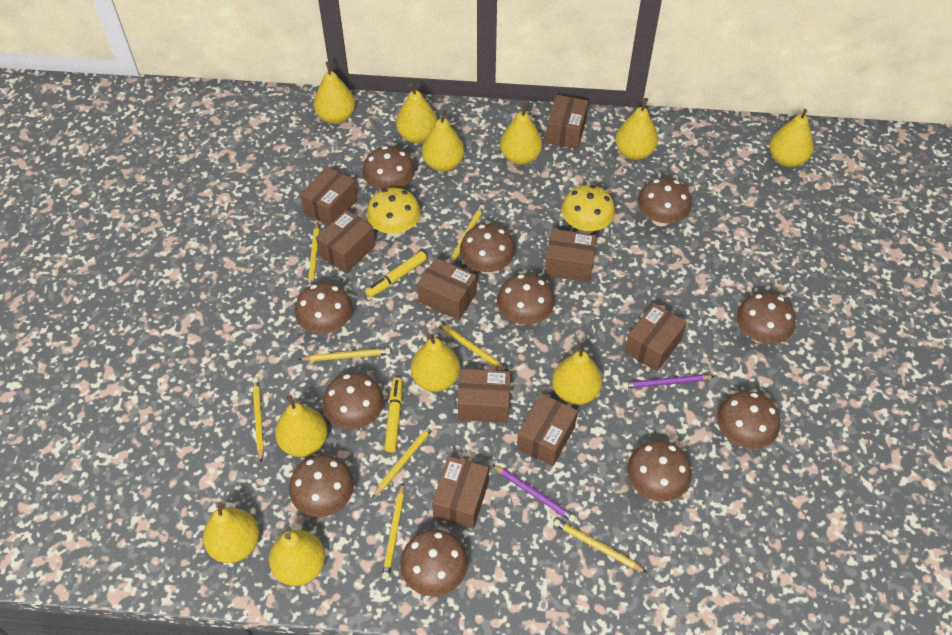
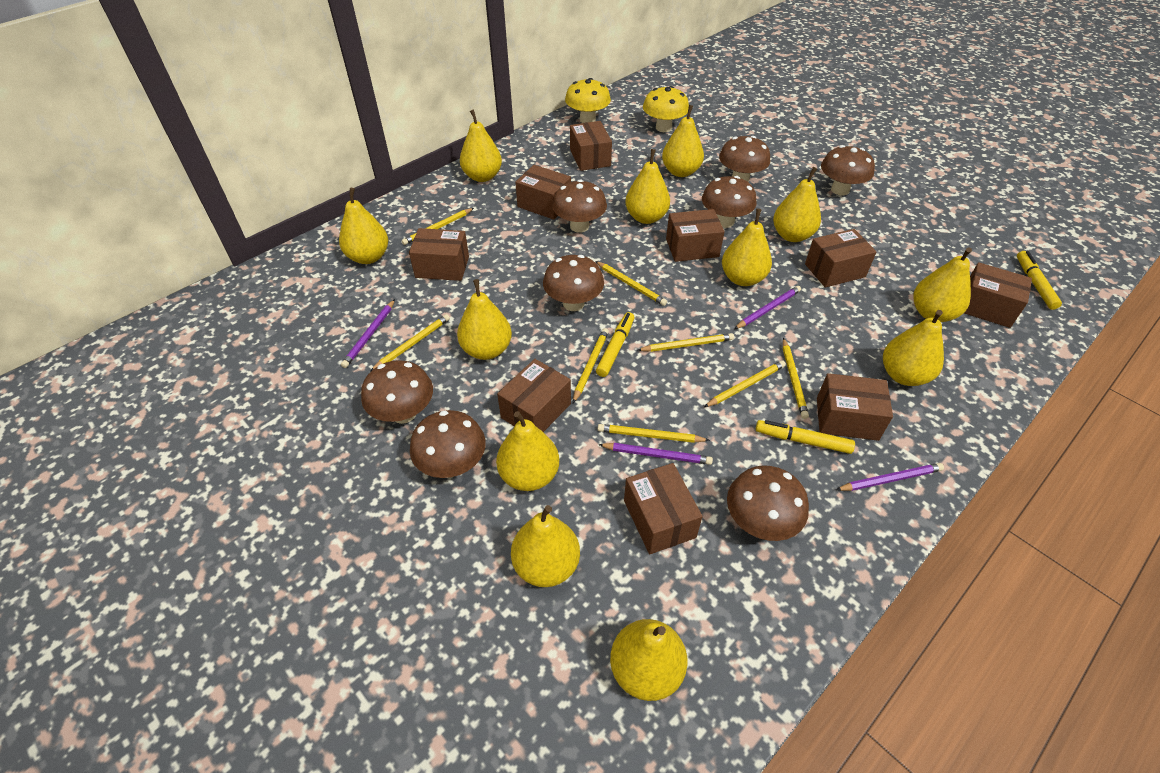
brown mushroom: [289,455,354,517] [295,282,353,334] [322,372,384,429] [362,146,415,190] [400,530,468,596] [460,224,515,274] [497,274,555,325] [627,441,692,502] [638,178,692,226] [717,391,780,449] [737,292,796,344] = 11 -> [361,360,433,424] [410,410,486,478] [543,255,604,311] [552,179,607,233] [702,176,756,228] [719,136,770,182] [727,465,809,541] [821,145,875,195] = 8
purple pencil: [493,465,576,522] [623,374,715,389] = 2 -> [341,299,395,368] [598,443,713,465] [734,286,801,329] [836,463,944,491] = 4
yellow marker: [365,251,427,298] [384,377,403,453] = 2 -> [596,312,634,377] [756,420,855,454] [1017,251,1062,310] = 3
yellow pear: [203,502,259,563] [269,530,325,586] [275,395,328,457] [314,62,355,124] [396,83,437,143] [411,333,460,392] [422,110,464,172] [500,104,542,165] [552,344,602,405] [615,98,658,160] [770,109,814,167] = 11 -> [339,188,388,264] [457,279,512,360] [460,109,502,182] [496,411,559,491] [511,505,580,587] [610,619,688,701] [625,149,670,224] [662,105,704,177] [722,209,772,286] [773,167,821,242] [883,310,944,386] [913,247,972,322] = 12

